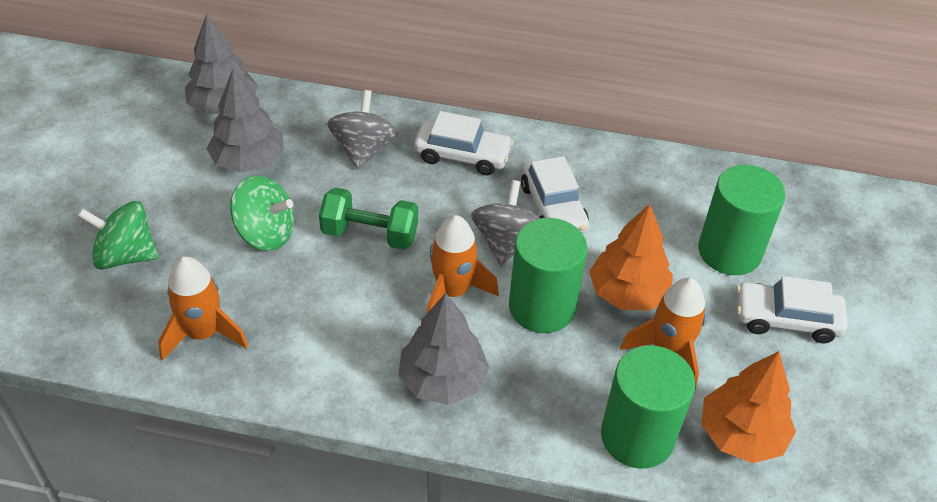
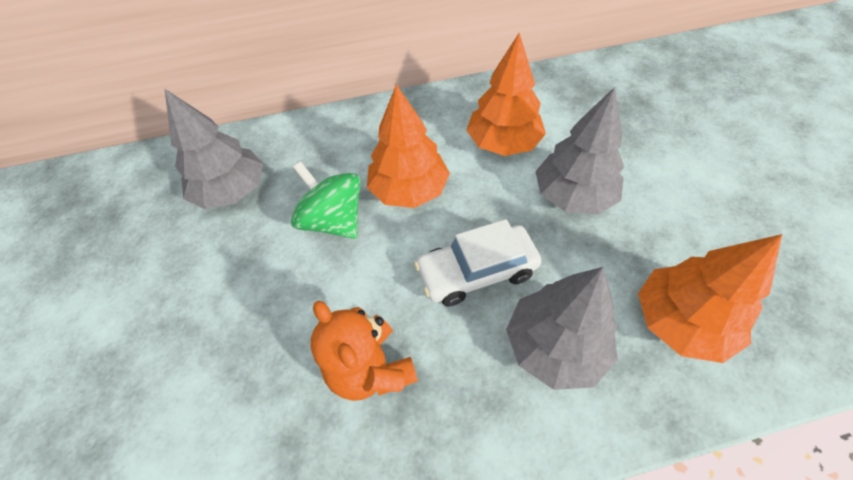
green cylinder: [509,218,587,333] [601,345,695,469] [698,165,786,275] = 3 -> none = 0
green dumbbell: [319,187,418,250] = 1 -> none = 0
green spinning top: [77,201,158,270] [230,176,295,251] = 2 -> [291,162,361,239] = 1
grey spinning top: [327,90,398,169] [471,180,541,265] = 2 -> none = 0
orange rocket: [158,257,248,361] [427,215,499,313] [620,278,706,390] = 3 -> none = 0
orange teddy bear: none = 0 -> [311,301,418,401] = 1
orange tree: [589,204,673,311] [701,351,796,463] = 2 -> [367,84,450,208] [467,33,546,156] [638,234,782,363] = 3
white car: [414,111,514,175] [521,156,589,233] [736,276,848,343] = 3 -> [414,219,542,306] = 1

